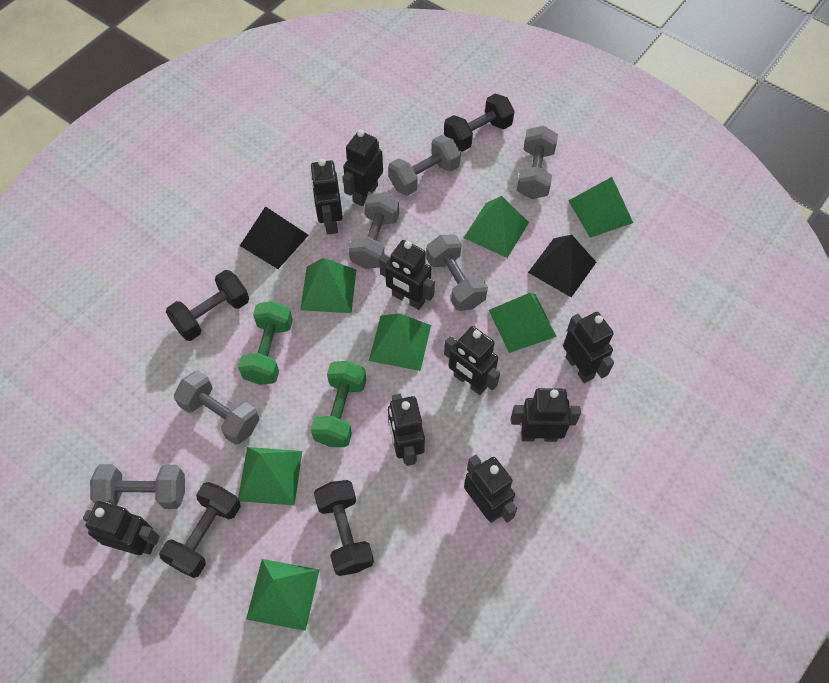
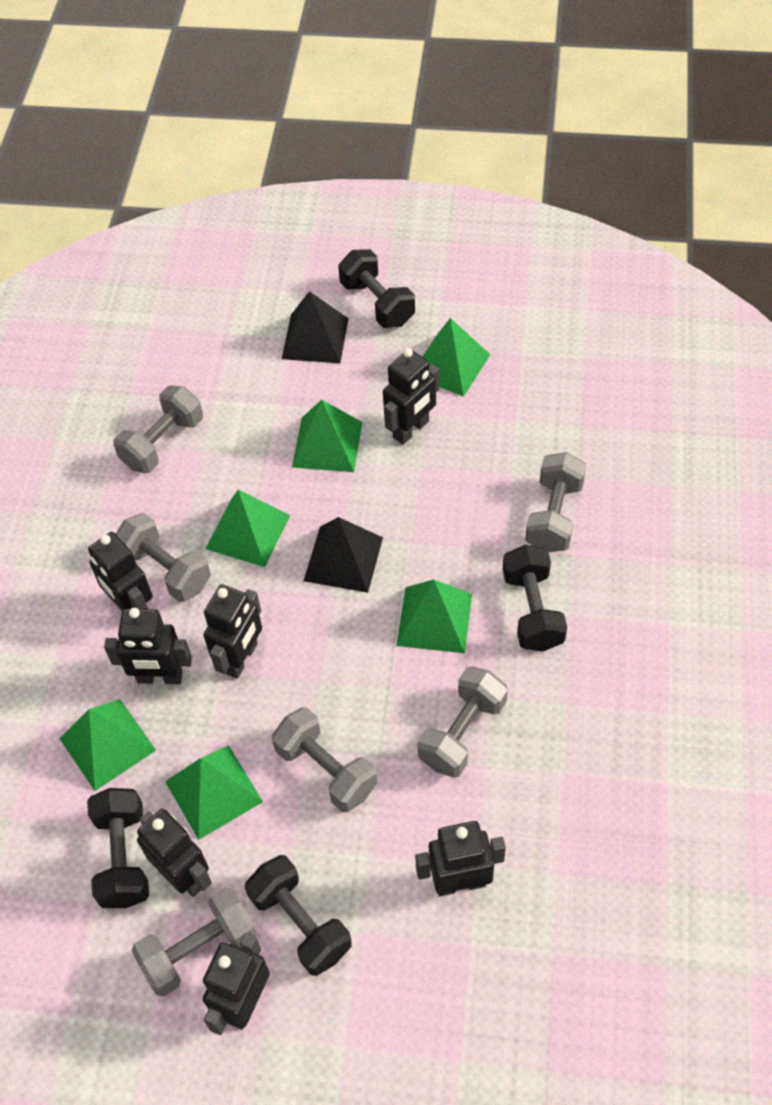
black robot: [83,501,160,555] [310,159,343,234] [343,130,383,206] [379,240,435,310] [388,394,425,466] [444,326,500,395] [464,455,517,523] [511,388,581,442] [563,312,614,383] = 9 -> [88,532,153,611] [104,608,192,684] [137,809,212,897] [203,584,262,679] [203,933,270,1035] [383,348,439,445] [415,821,506,896] = 7
green dumbbell: [238,301,293,385] [311,361,366,447] = 2 -> none = 0
green pyramid: [238,447,302,506] [246,559,319,631] [300,258,356,313] [369,313,431,371] [464,196,529,258] [489,293,557,353] [568,177,633,238] = 7 -> [59,699,156,791] [165,745,263,840] [205,490,290,567] [292,400,362,472] [396,580,472,653] [422,318,491,397] = 6

